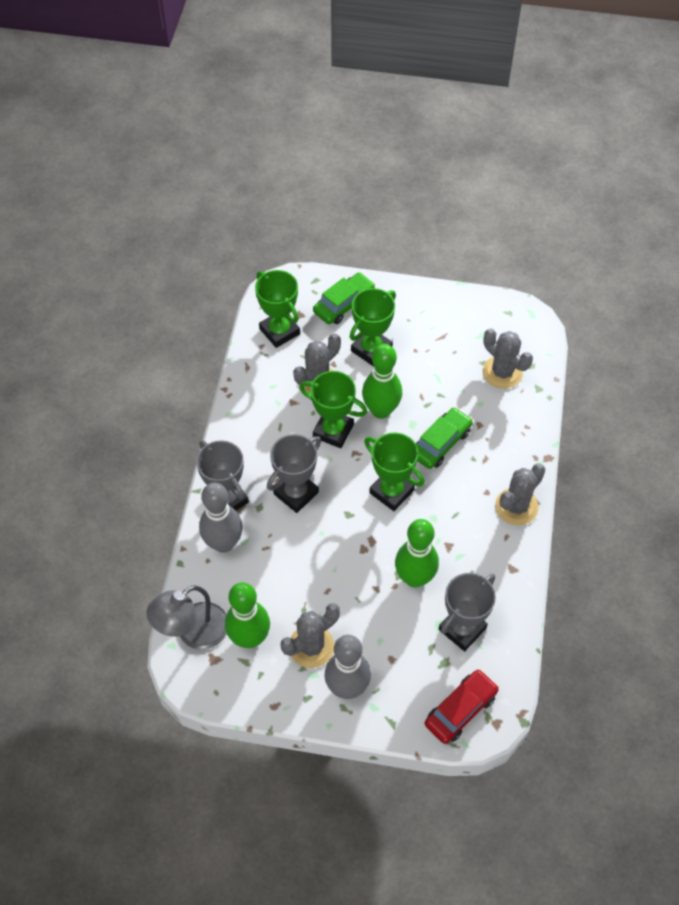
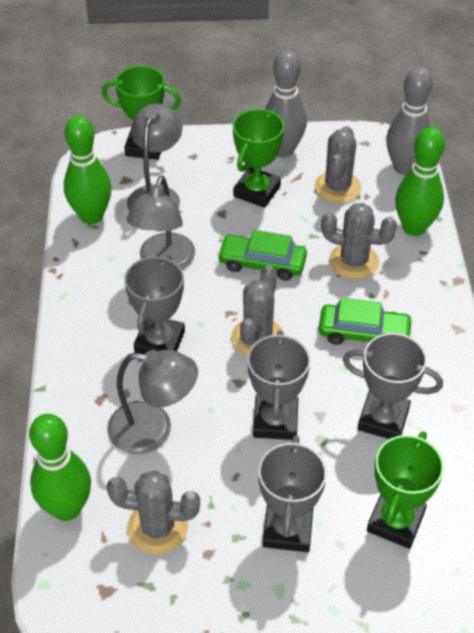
green trophy: [255,270,300,348] [299,371,367,448] [350,288,396,366] [364,433,425,511] = 4 -> [102,66,181,160] [232,109,284,208] [367,431,444,549] = 3
grey lamp: [147,585,227,650] = 1 -> [107,350,198,454] [127,103,183,212] [127,176,195,269] = 3
grey trophy: [196,440,249,511] [267,434,321,513] [439,573,496,651] = 3 -> [124,254,185,355] [247,330,310,440] [258,435,327,552] [343,333,443,439] = 4
red car: [425,669,499,744] = 1 -> none = 0

